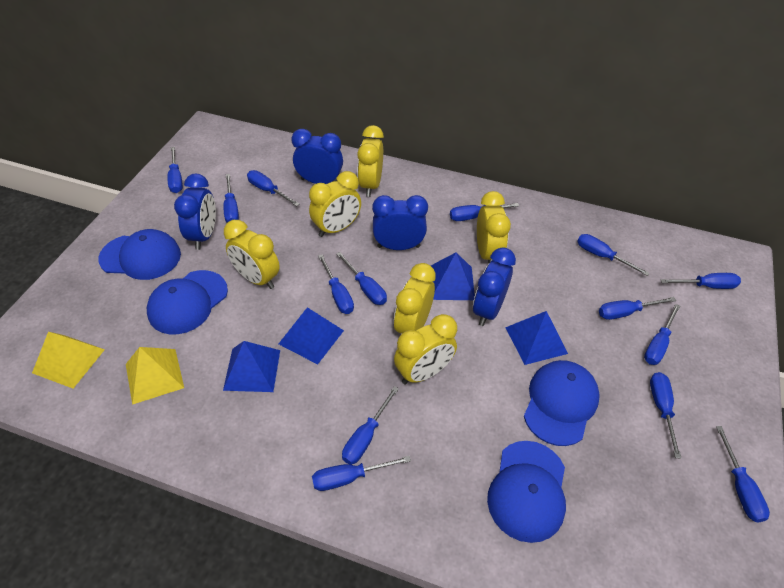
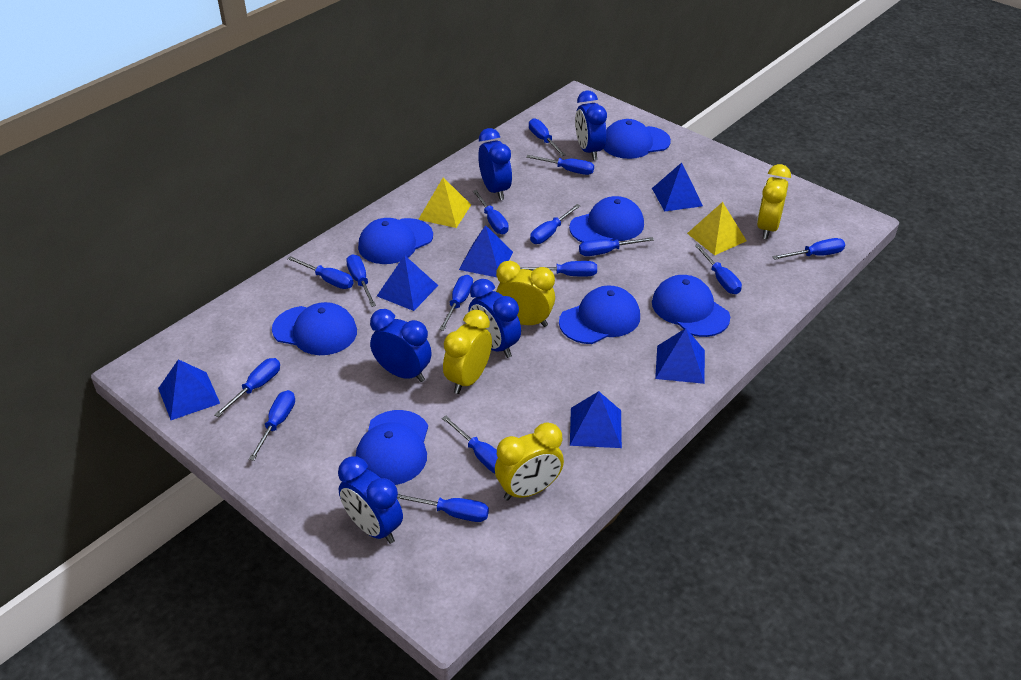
blue cap: [98,229,181,280] [147,270,228,334] [487,441,566,543] [524,360,600,446] = 4 -> [272,302,357,355] [356,410,428,485] [358,218,433,264] [559,285,640,344] [569,196,644,242] [604,119,671,159] [652,275,730,337] = 7
blue clock: [174,174,216,250] [291,129,343,184] [372,195,428,250] [473,247,516,326] = 4 -> [338,456,403,544] [370,309,432,382] [468,279,521,358] [478,128,512,200] [575,91,607,160] = 5
blue pyramid: [223,341,280,392] [279,307,344,364] [431,252,475,300] [505,311,568,365] = 4 -> [158,359,220,420] [377,255,438,311] [459,225,513,277] [570,391,622,448] [652,163,703,212] [655,328,705,384] = 6
blue screwdriver: [167,147,183,193] [224,174,239,223] [247,170,300,206] [312,456,411,491] [318,254,354,314] [336,252,387,305] [342,386,399,465] [450,203,519,221] [577,234,650,276] [599,297,676,320] [644,304,680,365] [650,372,681,459] [661,273,741,289] [716,426,770,523] = 14 -> [214,358,280,417] [249,390,295,461] [287,256,354,289] [346,254,376,307] [397,494,489,522] [439,275,473,331] [442,416,498,474] [473,190,509,234] [520,261,597,276] [526,155,594,175] [529,118,566,156] [530,204,580,244] [579,237,654,256] [695,244,742,294] [772,238,845,260] = 15
yellow clock: [224,220,280,289] [309,171,361,237] [357,125,384,197] [394,263,436,334] [394,314,457,384] [477,191,511,264] = 6 -> [443,310,492,394] [495,422,564,501] [496,261,555,327] [757,164,791,239] = 4

